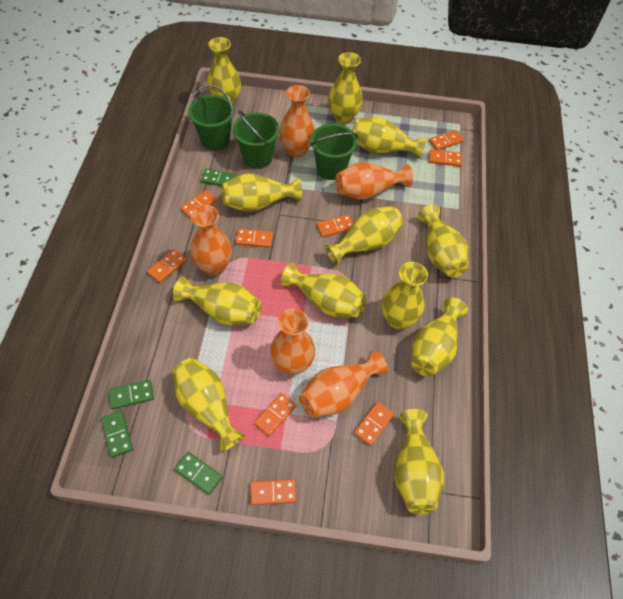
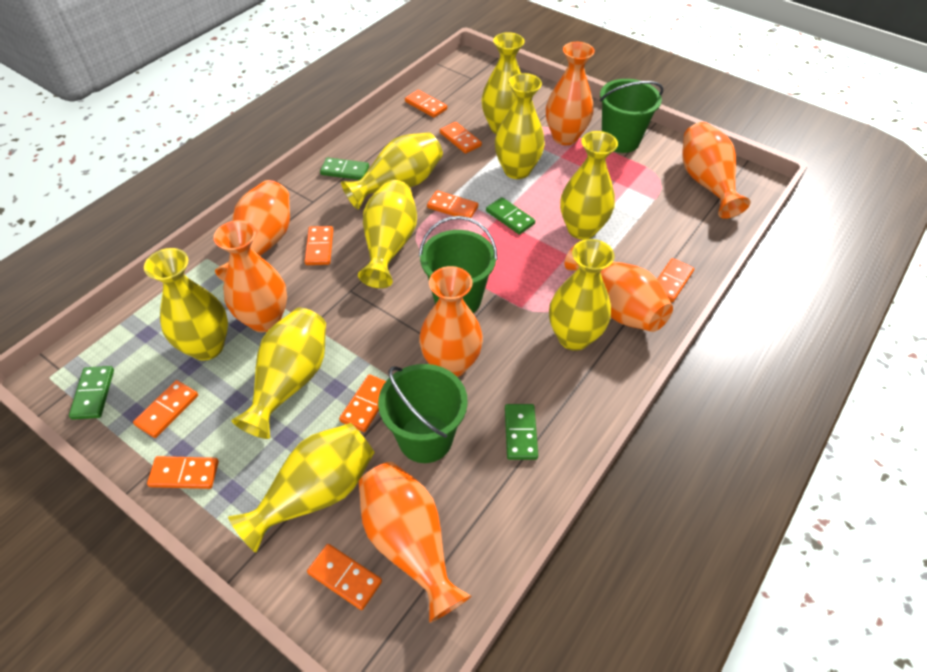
orange vase: [190,205,232,276] [270,308,315,375] [279,85,315,157] [299,350,388,418] [335,162,413,200] = 5 -> [213,220,287,332] [215,180,290,281] [359,462,471,623] [419,266,483,377] [546,42,595,145] [565,244,673,332] [682,122,751,219] = 7
yellow vase: [172,357,246,452] [173,277,261,326] [207,37,241,106] [222,173,302,212] [281,263,367,317] [325,206,404,266] [328,52,363,124] [352,116,426,159] [382,262,428,330] [394,409,444,515] [411,297,468,377] [418,205,469,277] = 12 -> [144,248,228,361] [228,423,374,553] [231,308,326,439] [341,132,443,210] [358,180,417,288] [482,32,525,134] [495,73,545,179] [549,239,615,351] [560,131,618,240] = 9

